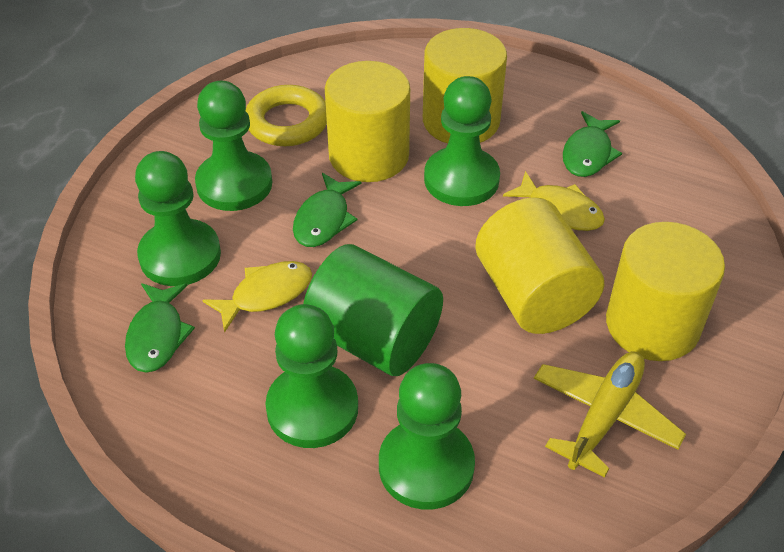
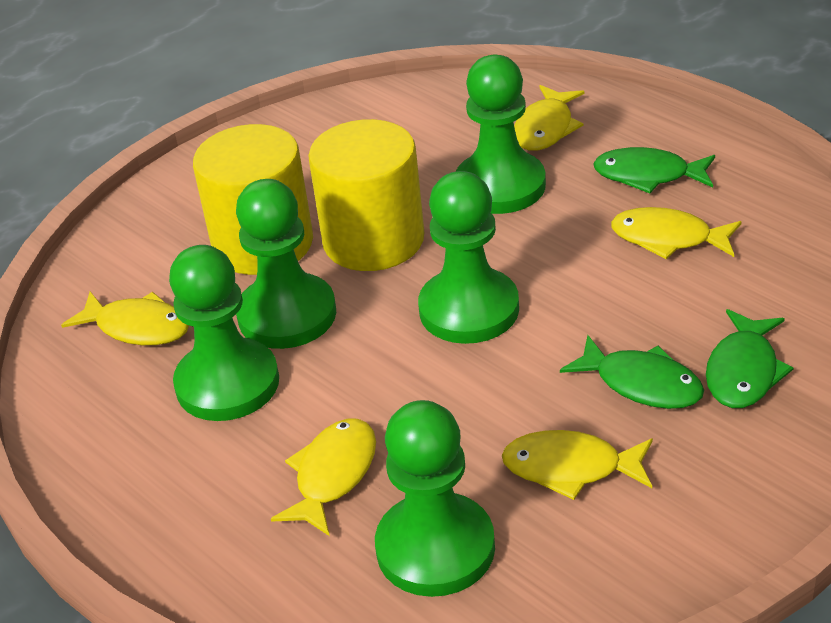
green cylinder: [303,244,443,376] = 1 -> none = 0
yellow cylinder: [325,61,410,182] [423,28,507,143] [475,197,604,334] [606,222,725,361] = 4 -> [193,124,313,275] [308,119,424,271] = 2
yellow fish: [203,261,312,333] [503,171,605,231] = 2 -> [61,292,189,345] [271,418,376,536] [502,430,653,500] [514,85,584,151] [611,207,742,259] = 5
yellow plane: [534,351,686,478] = 1 -> none = 0
yellow ring: [246,85,327,146] = 1 -> none = 0

